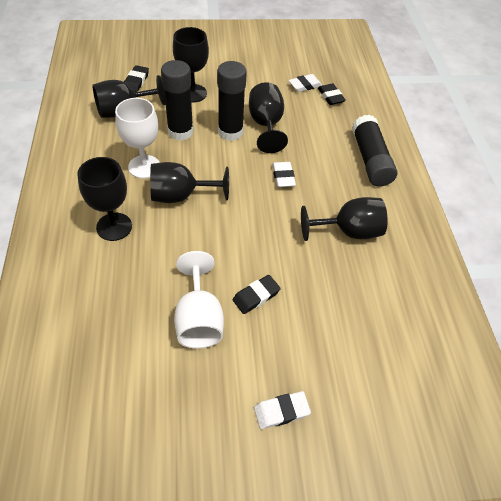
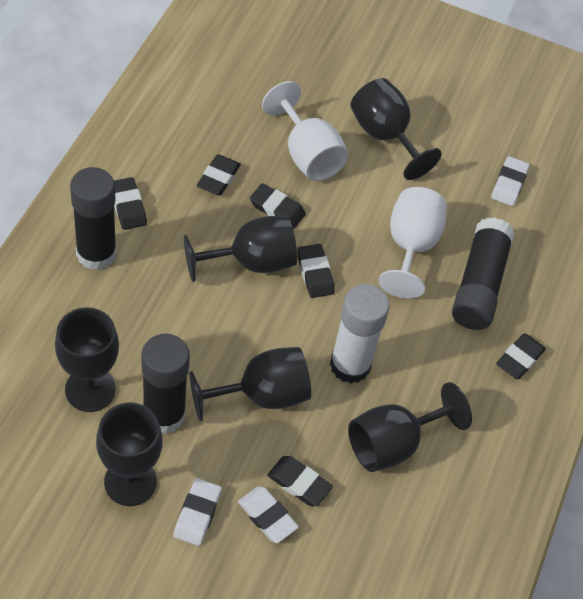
black eraser: [124,65,149,92] [232,275,281,314] [318,84,346,105] = 3 -> [114,177,147,230] [197,154,241,196] [250,183,306,229] [267,456,333,506] [297,244,335,298] [496,333,546,379] = 6
white glue stick: none = 0 -> [330,284,390,384] = 1

